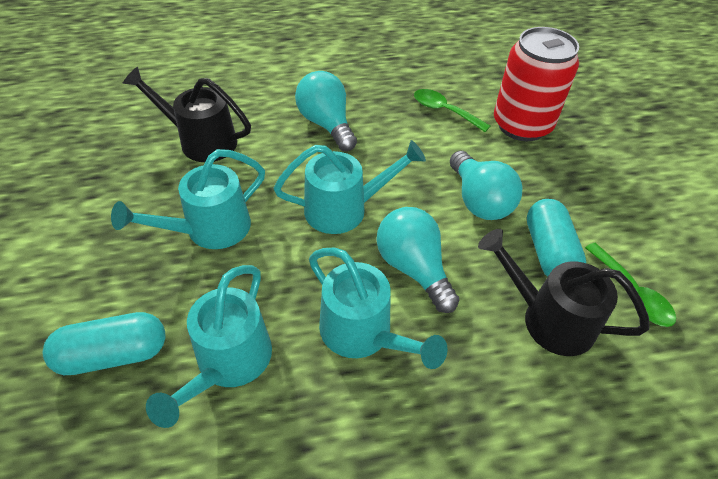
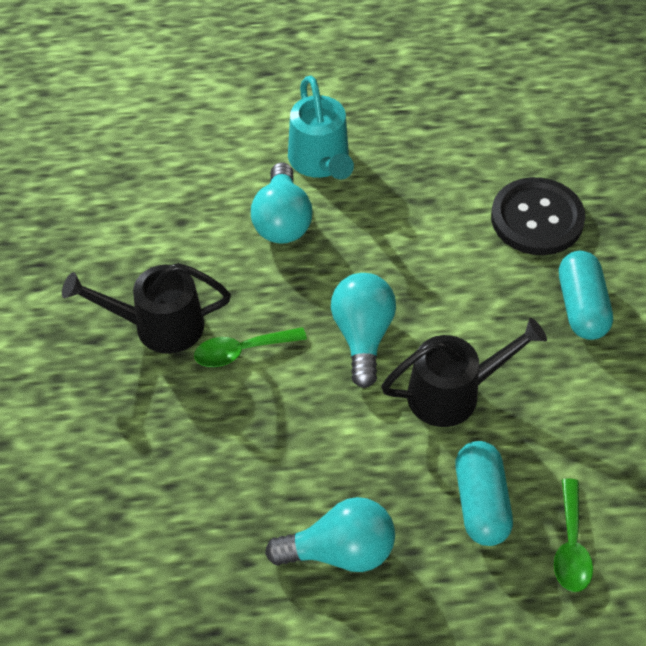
black button: none = 0 -> [491,177,585,255] = 1
red can: [494,27,579,141] = 1 -> none = 0
turquoise watering can: [111,149,265,249] [146,265,272,428] [274,140,426,234] [309,248,448,369] = 4 -> [288,76,354,180] = 1

